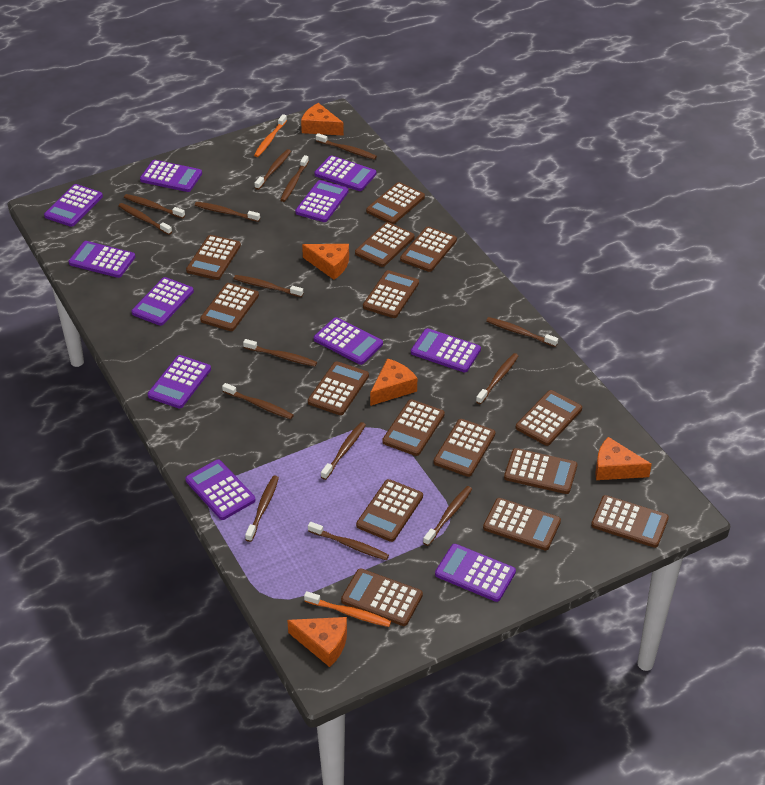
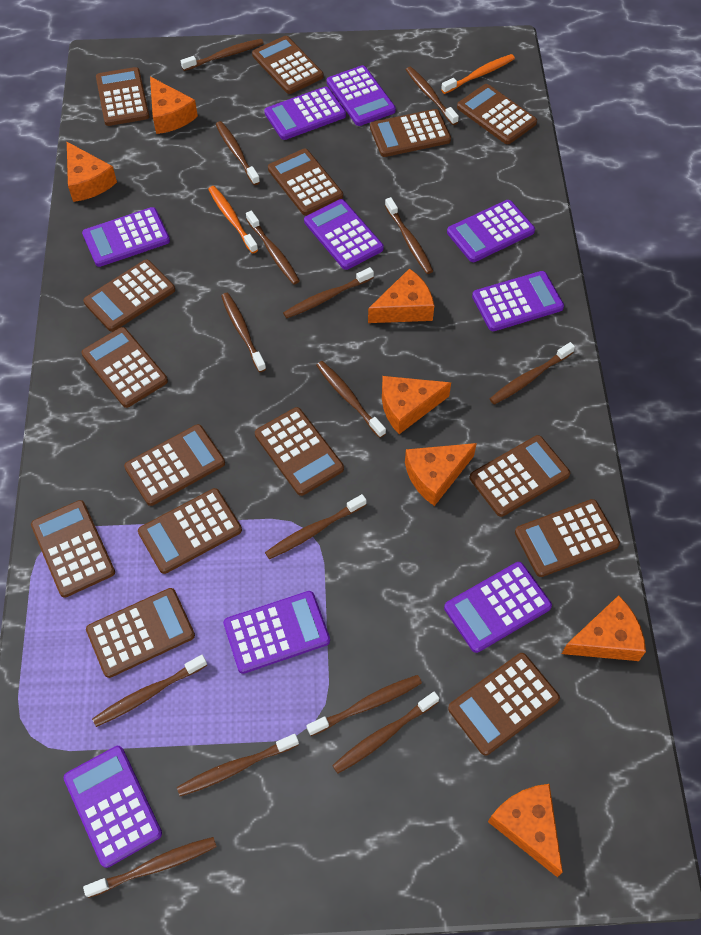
orange cheese: [287,617,347,667] [301,103,344,136] [302,244,349,280] [370,358,417,406] [595,437,652,480] = 5 -> [67,142,117,202] [150,77,198,134] [368,268,434,323] [382,376,451,434] [405,443,477,506] [488,784,563,877] [562,595,646,661] = 7
purple calculator: [44,184,103,227] [69,241,135,278] [131,277,194,326] [140,160,202,192] [148,355,211,409] [185,459,255,520] [295,180,349,222] [314,155,376,191] [314,317,383,365] [411,328,481,372] [435,544,516,602] = 11 -> [64,746,162,868] [82,207,170,267] [223,591,330,674] [264,86,346,140] [304,199,384,270] [327,65,396,126] [444,562,552,653] [447,200,535,262] [472,271,564,331] = 9

